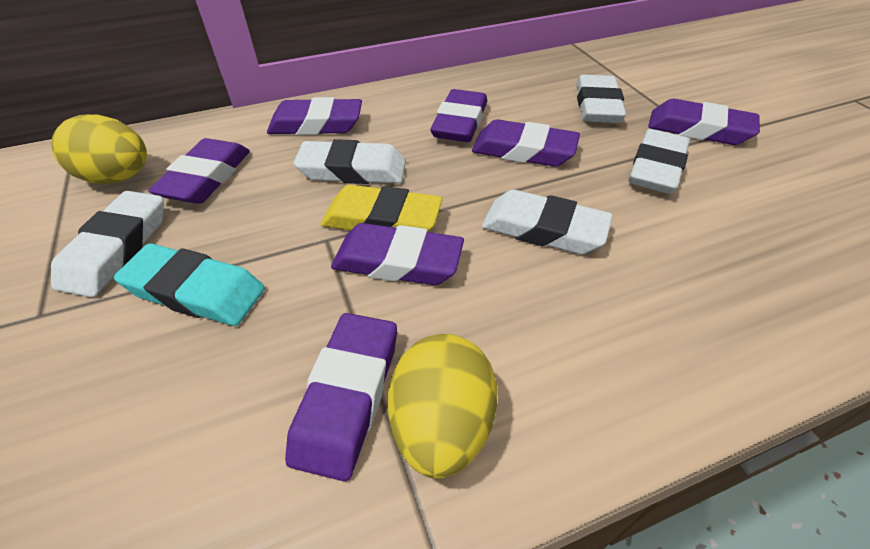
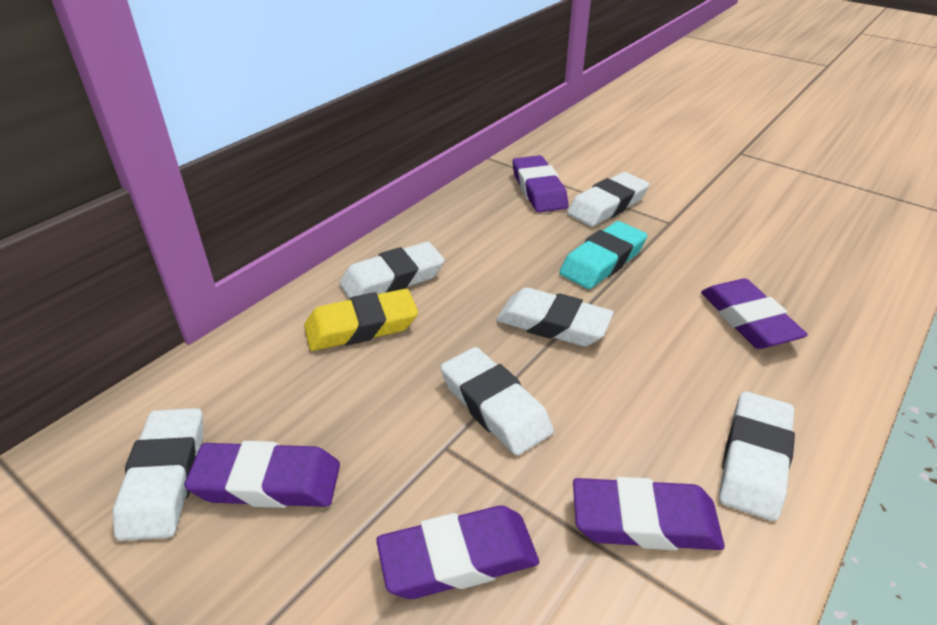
purple eraser: [148,138,250,204] [267,97,362,135] [285,313,397,481] [331,223,464,285] [430,89,487,142] [472,119,580,167] [648,99,760,145] = 7 -> [184,441,340,508] [376,505,539,599] [512,155,569,213] [573,477,725,550] [701,279,808,349] = 5
white eraser: [51,191,164,297] [294,139,406,184] [482,190,613,254] [576,75,626,123] [628,129,690,194] = 5 -> [113,408,204,541] [339,242,445,299] [440,347,554,456] [497,287,614,346] [567,172,649,227] [719,391,795,521] = 6
yellow egg: [51,114,147,184] [388,334,497,479] = 2 -> none = 0

